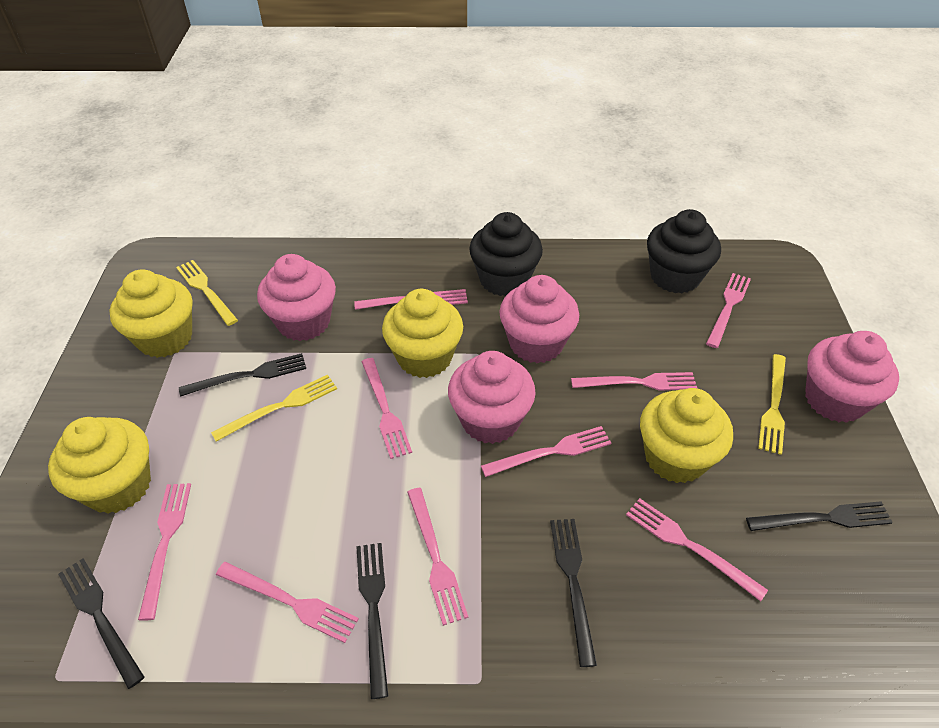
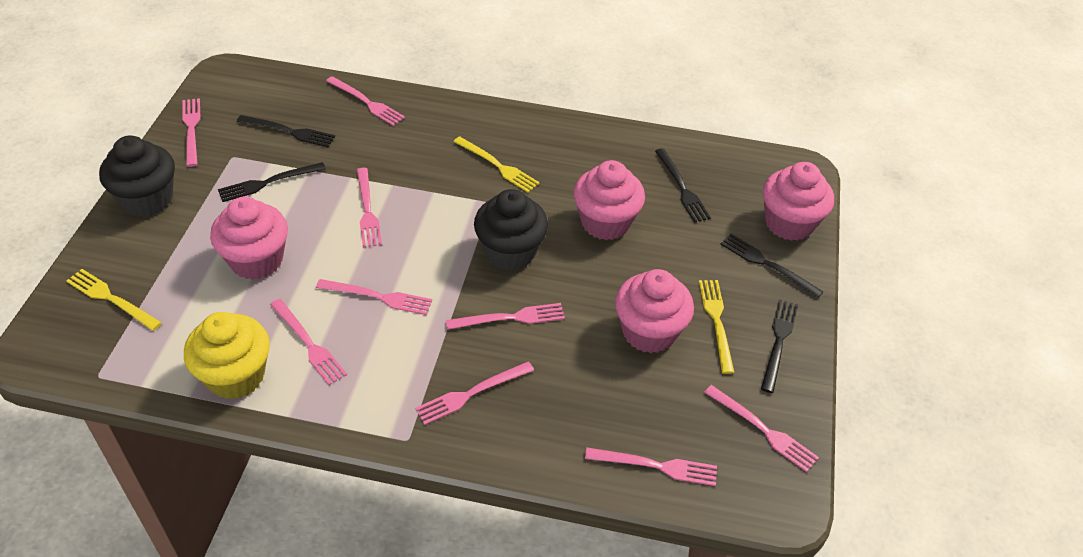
yellow cupcake: [48,417,151,514] [109,269,192,358] [382,289,463,378] [640,388,733,483] = 4 -> [184,312,270,399] = 1

